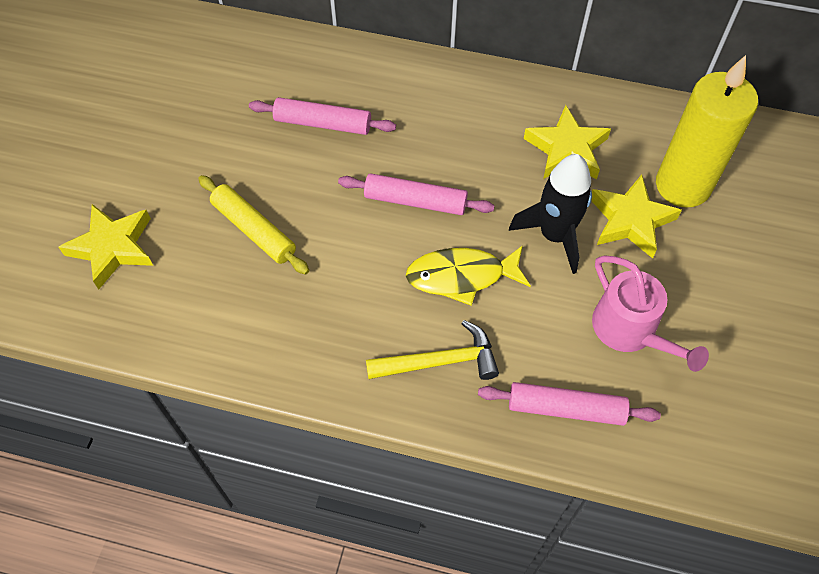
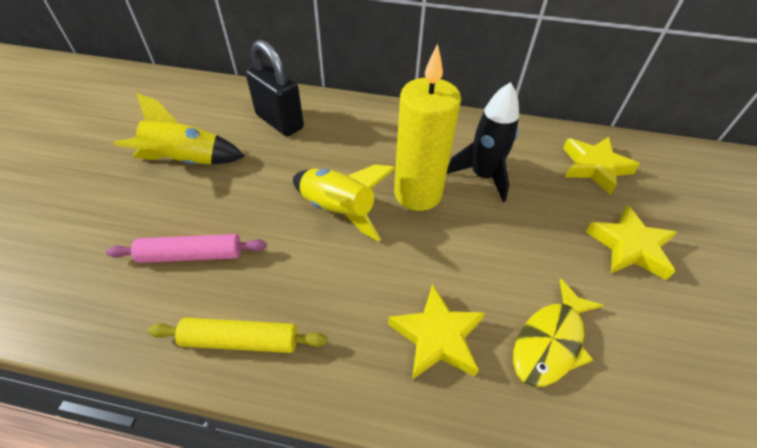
black padlock: none = 0 -> [246,40,304,136] = 1
pink rolling pin: [249,97,396,135] [338,173,495,215] [478,382,661,426] = 3 -> [106,234,267,263] = 1
pink watering can: [592,255,709,372] = 1 -> none = 0
yellow hammer: [366,320,499,380] = 1 -> none = 0
yellow rocket: none = 0 -> [114,93,245,165] [293,164,395,242] = 2

